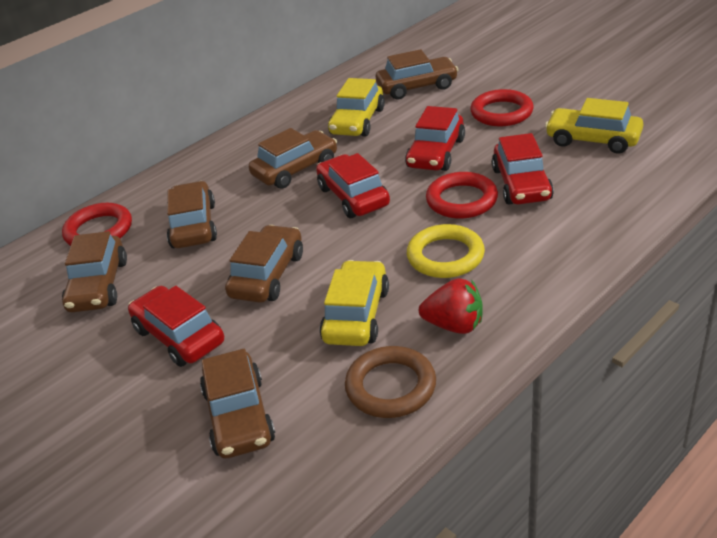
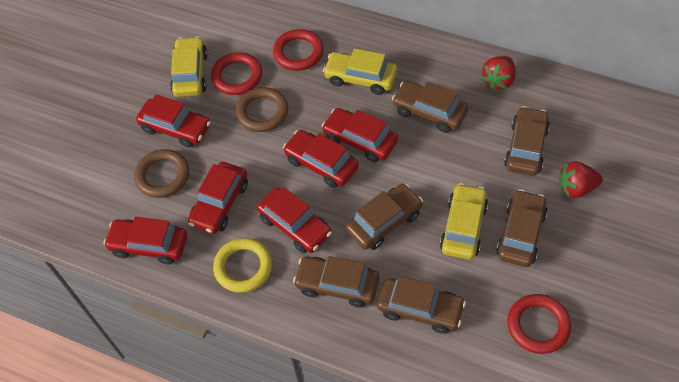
brown ring: [345,346,436,418] = 1 -> [134,149,189,198] [235,87,288,132] = 2
red car: [128,286,224,367] [316,153,390,218] [405,106,465,171] [492,133,554,205] = 4 -> [103,217,187,265] [136,94,211,148] [188,162,248,234] [257,187,332,253] [283,130,359,188] [322,108,398,163] = 6
red strawberry: [419,278,483,334] = 1 -> [481,56,516,90] [559,161,603,198] = 2

